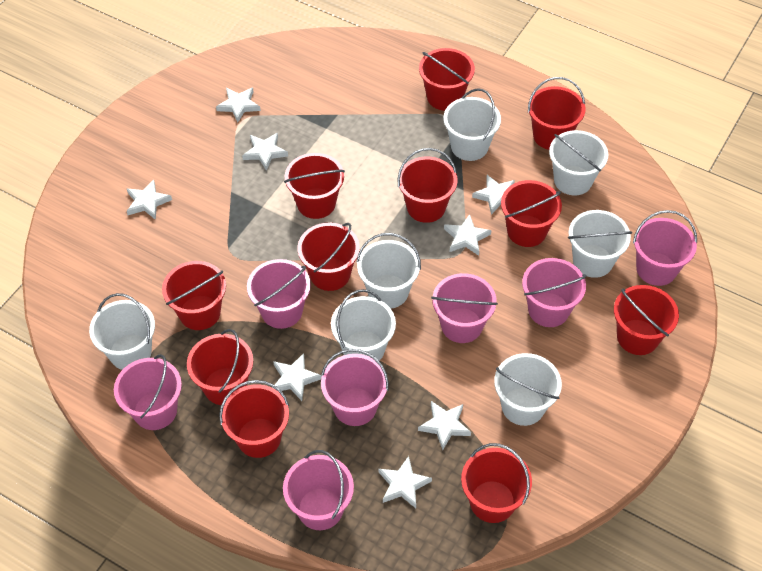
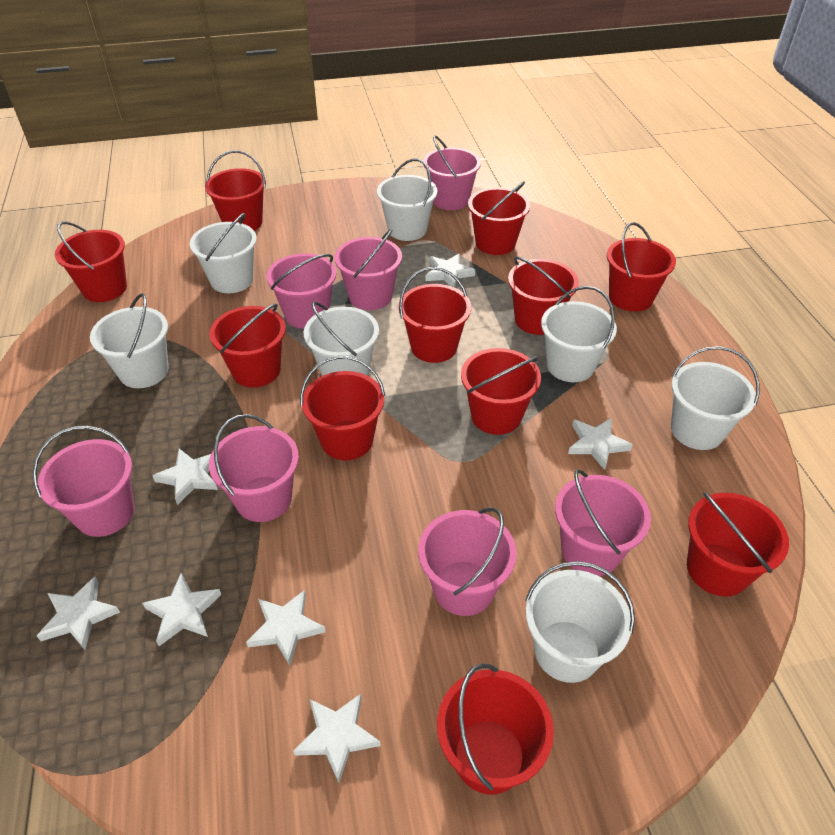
white star: [127,180,172,220] [216,87,261,123] [242,133,288,171] [273,353,322,401] [378,456,432,508] [418,401,471,450] [444,214,491,256] [472,175,515,215] = 8 -> [37,577,120,650] [142,573,221,646] [153,448,218,505] [246,590,326,666] [293,694,381,783] [426,254,475,288] [568,418,633,470] = 7

